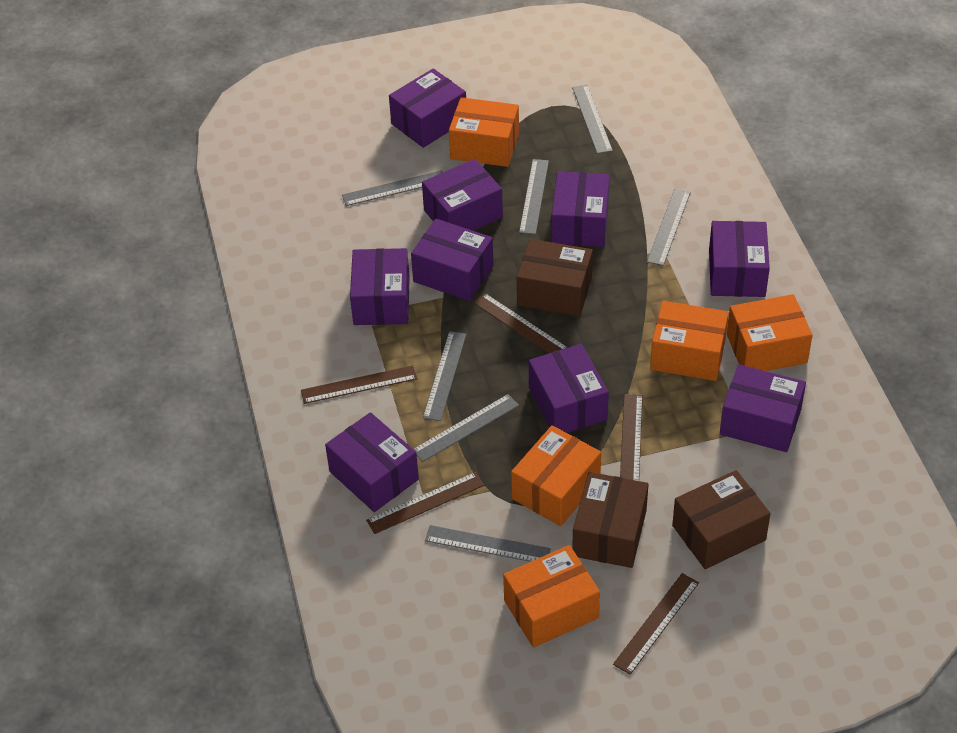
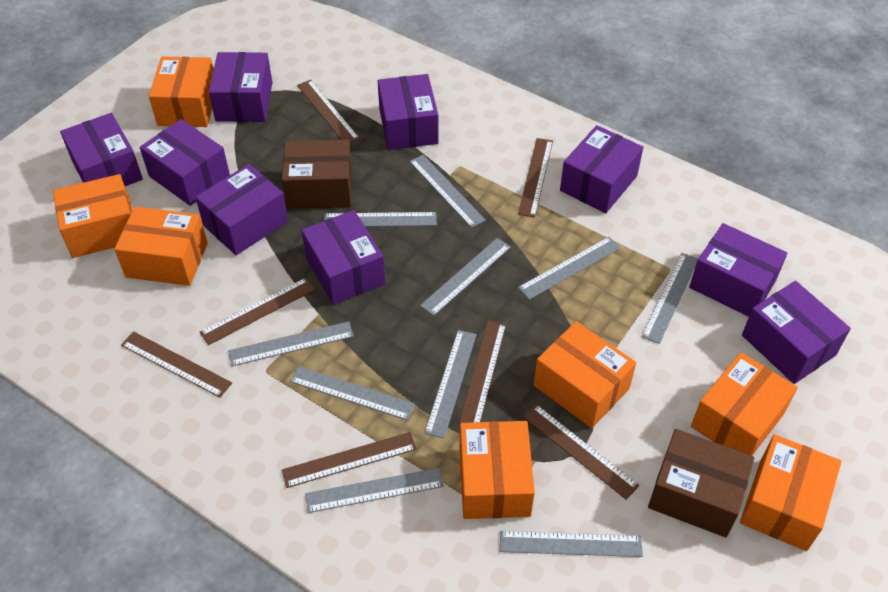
brown box: [517,239,593,316] [572,472,648,568] [672,470,771,569] = 3 -> [282,140,352,209] [648,429,754,537] = 2
brown ruler: [301,365,418,404] [366,472,484,534] [473,293,568,353] [613,573,699,675] [620,394,643,481] = 5 -> [121,331,232,398] [200,278,315,345] [282,432,417,488] [297,80,360,143] [459,320,506,423] [518,138,553,217] [523,404,639,500] = 7
grey ruler: [342,170,443,206] [414,394,519,462] [423,331,466,421] [425,525,551,562] [519,159,549,235] [572,85,613,154] [647,189,691,266] = 7 -> [228,321,354,366] [290,366,415,420] [305,468,444,513] [324,212,437,227] [409,155,486,228] [420,238,511,316] [425,330,477,438] [500,531,643,557] [518,237,620,300] [641,253,698,344] = 10
orange box: [449,97,519,167] [503,545,600,648] [511,425,601,526] [650,301,729,381] [727,294,812,371] = 5 -> [53,174,132,258] [114,206,208,286] [149,57,214,127] [460,421,535,519] [534,321,636,428] [691,352,798,456] [740,434,842,551] = 7

